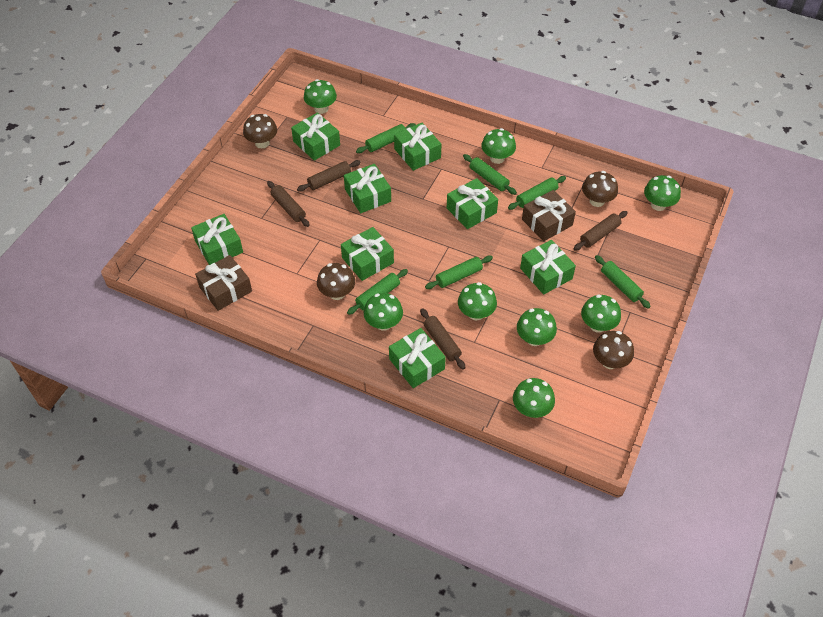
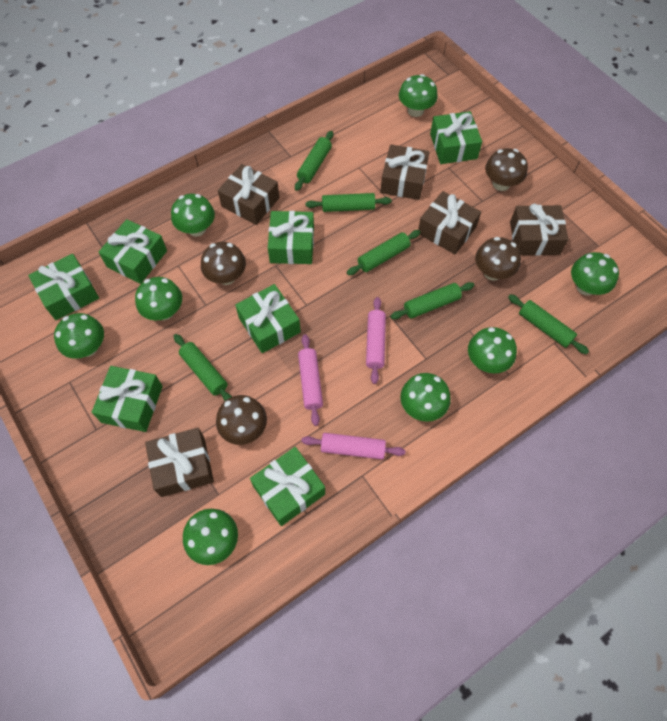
brown gift: [195,255,252,311] [522,190,576,241] = 2 -> [145,428,214,497] [218,164,279,225] [380,144,430,200] [418,191,481,254] [510,204,568,256] = 5
brown rolling pin: [267,181,310,227] [297,160,361,192] [420,308,466,370] [574,211,628,251] = 4 -> none = 0
green gift: [191,214,243,265] [291,112,340,161] [341,227,394,281] [344,164,391,213] [389,328,446,388] [394,123,441,171] [447,178,498,229] [520,240,576,295] = 8 -> [28,254,99,320] [92,366,163,432] [98,219,167,284] [235,284,301,353] [250,447,325,526] [268,211,314,264] [430,111,482,164] = 7
pink rolling pin: none = 0 -> [298,334,323,426] [301,433,406,459] [366,297,386,384] = 3

